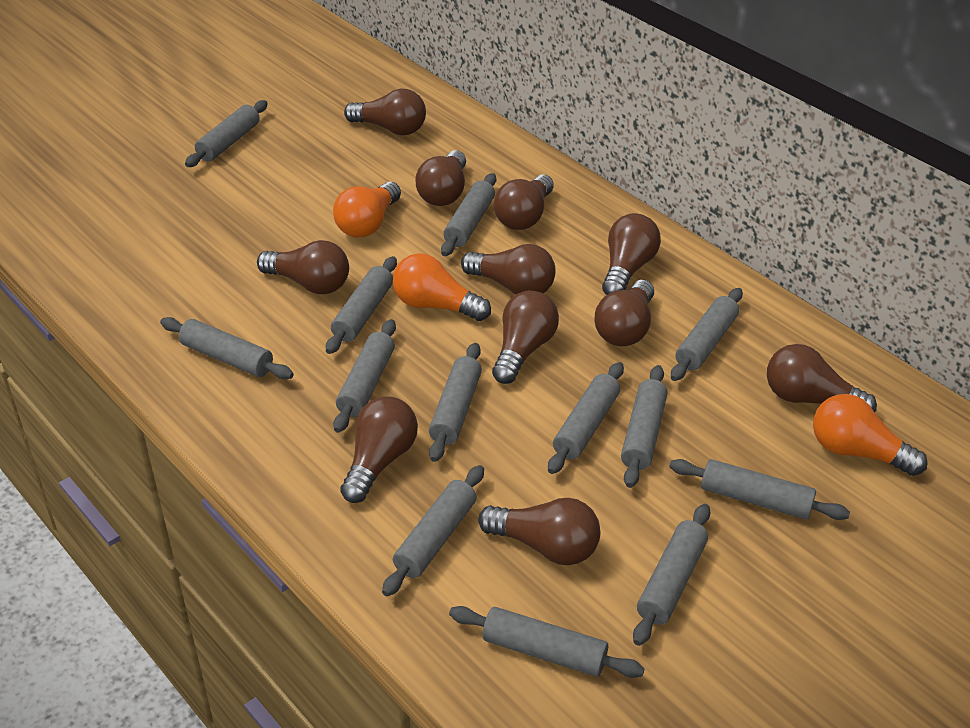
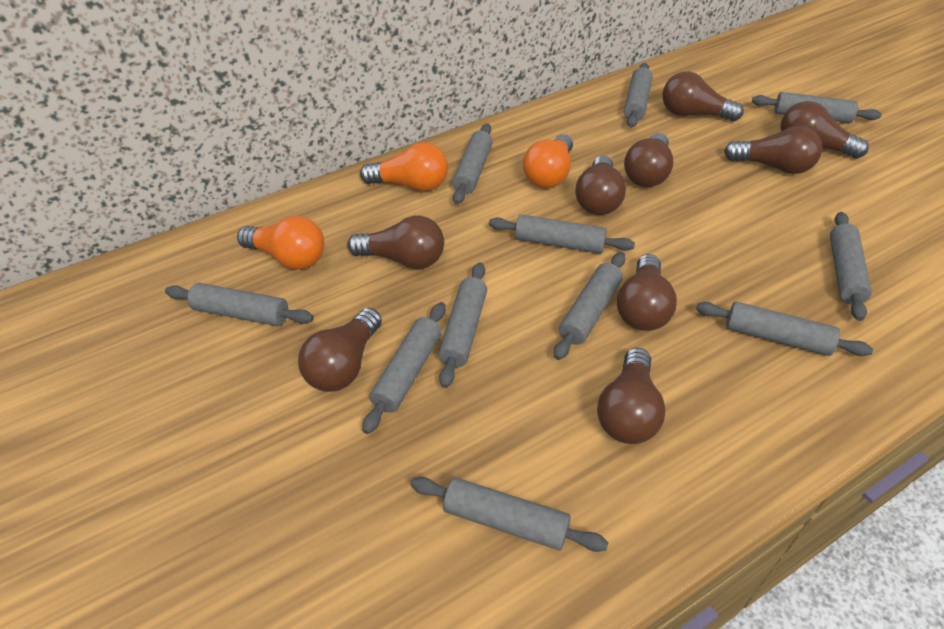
brown light bulb: [257,240,349,294] [340,396,418,503] [344,89,426,135] [415,150,466,206] [461,244,556,294] [478,498,600,565] [492,291,559,384] [494,174,554,230] [595,280,654,346] [602,213,661,295] [767,344,877,412] = 11 -> [298,308,382,392] [348,216,444,269] [576,155,626,215] [597,348,666,444] [617,254,677,331] [624,133,674,187] [663,71,744,121] [724,126,822,174] [780,101,869,159] = 9
grey rolling pin: [160,317,294,379] [185,100,268,167] [326,256,397,354] [333,319,396,433] [382,465,484,596] [429,343,482,462] [441,173,496,256] [449,606,645,678] [548,362,624,474] [621,365,668,488] [633,504,710,646] [669,459,850,520] [671,288,743,381] = 13 -> [165,283,314,326] [362,302,446,434] [410,477,608,552] [438,262,487,388] [452,124,493,204] [489,214,635,253] [554,252,626,360] [624,63,653,128] [696,301,873,356] [752,92,882,123] [830,212,872,321] = 11

